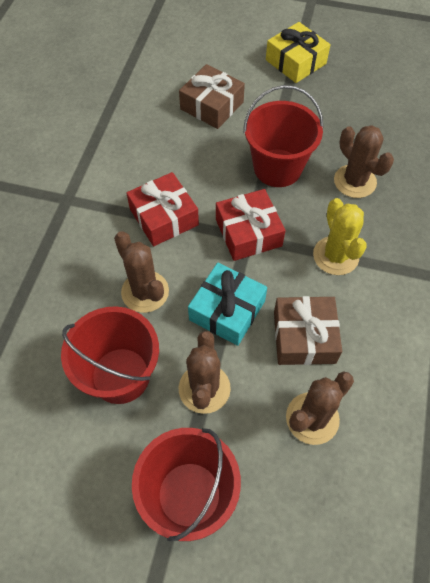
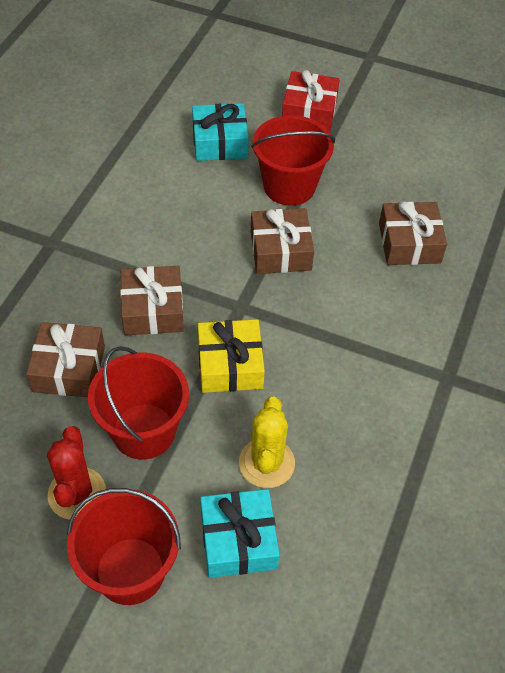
brown cactus: [114,231,169,313] [179,331,231,414] [286,371,354,445] [334,125,394,198] = 4 -> none = 0
brown gift: [179,64,245,129] [274,296,342,365] = 2 -> [26,322,105,397] [120,266,184,335] [251,208,314,274] [379,201,447,265] = 4
red cactus: none = 0 -> [47,426,106,520] = 1
red gift: [126,172,199,246] [216,189,285,261] = 2 -> [282,70,340,131] = 1
turquoise gift: [188,263,267,346] = 1 -> [192,103,249,161] [200,489,280,578] = 2

